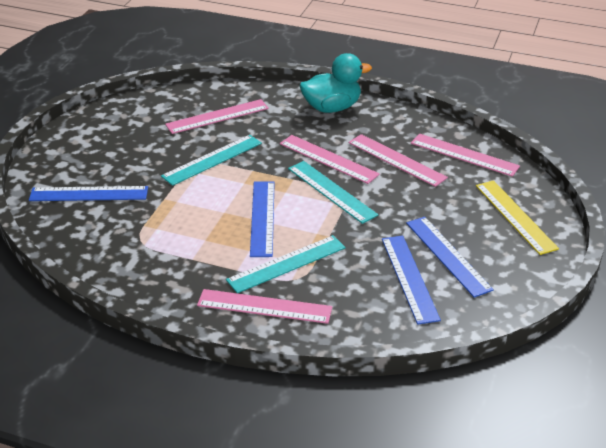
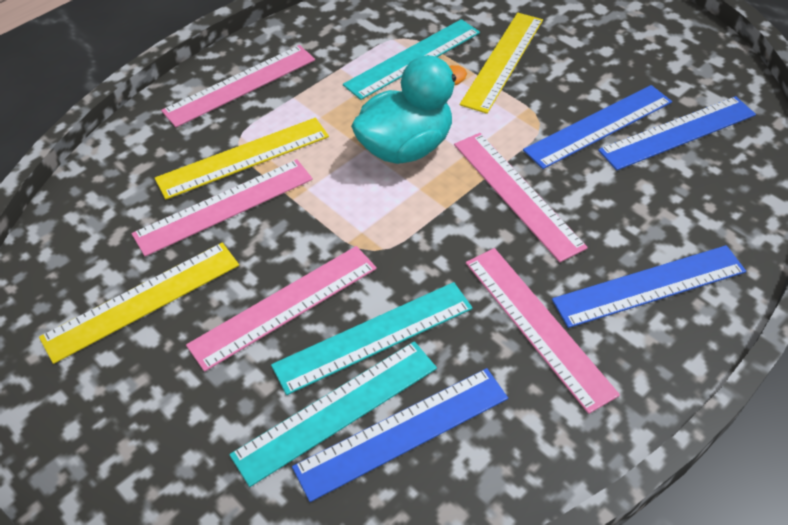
yellow ruler: [476,180,559,255] = 1 -> [39,243,239,364] [155,118,329,200] [460,13,543,114] = 3

